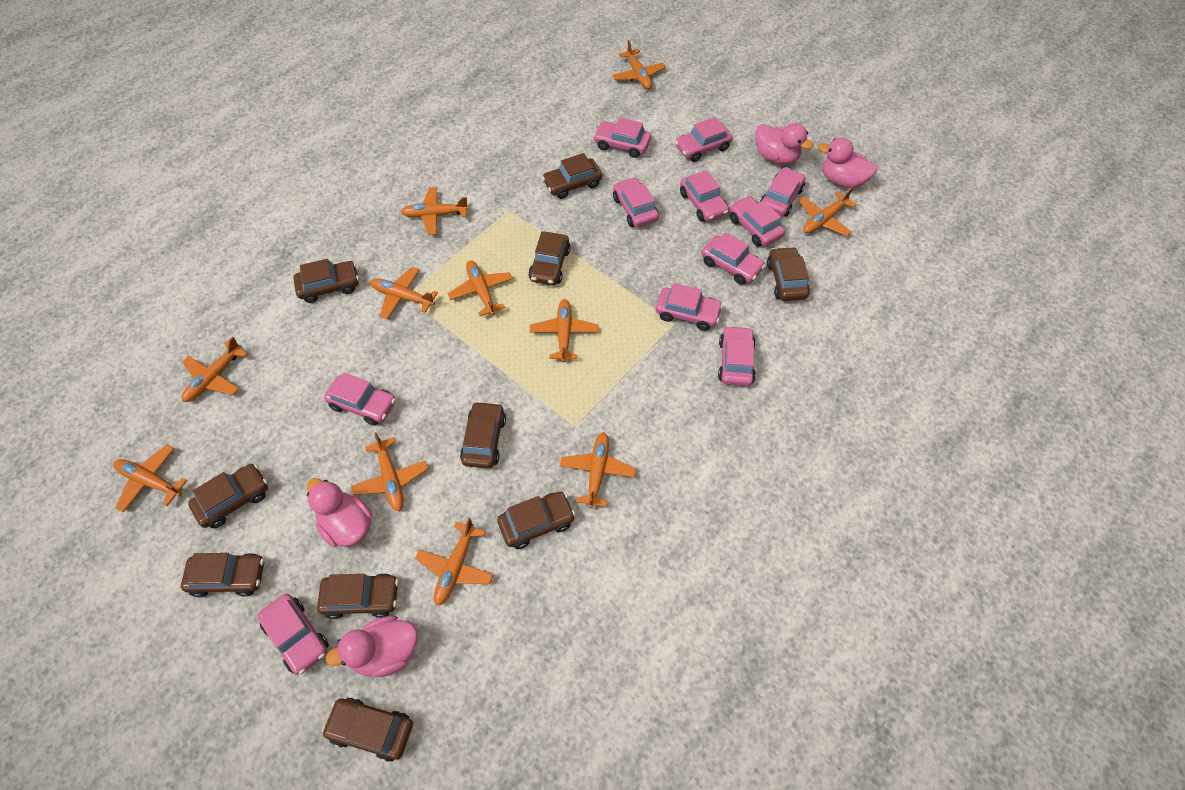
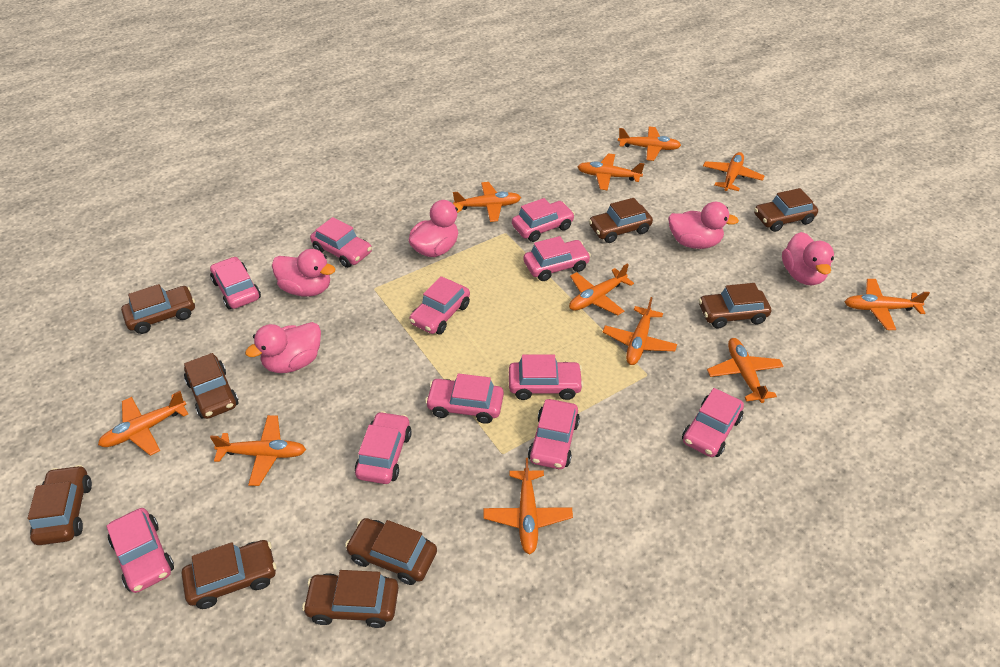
brown car: [181,553,264,597] [188,464,268,528] [293,259,359,303] [317,573,399,619] [322,698,413,762] [460,401,506,469] [497,491,575,549] [528,231,571,285] [542,153,602,199] [767,246,810,301] = 10 -> [27,465,92,545] [121,284,195,334] [182,540,276,609] [184,353,239,419] [302,570,399,628] [345,518,437,585] [589,198,653,243] [699,283,771,329] [754,188,818,232] = 9
pink duck: [307,478,373,547] [325,616,417,677] [756,123,813,165] [818,138,877,188] = 4 -> [245,322,321,373] [272,249,335,297] [408,200,462,257] [668,202,739,249] [782,232,834,285] = 5

